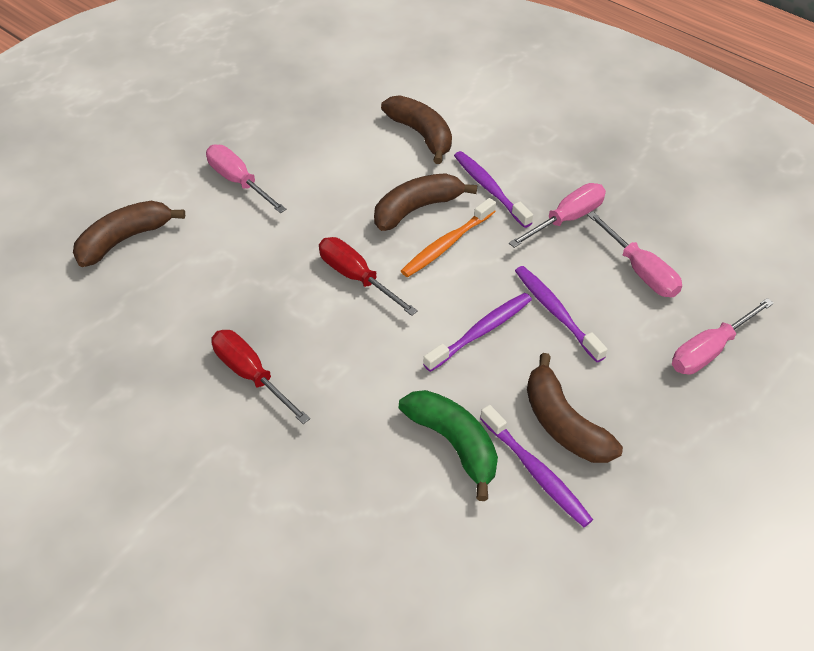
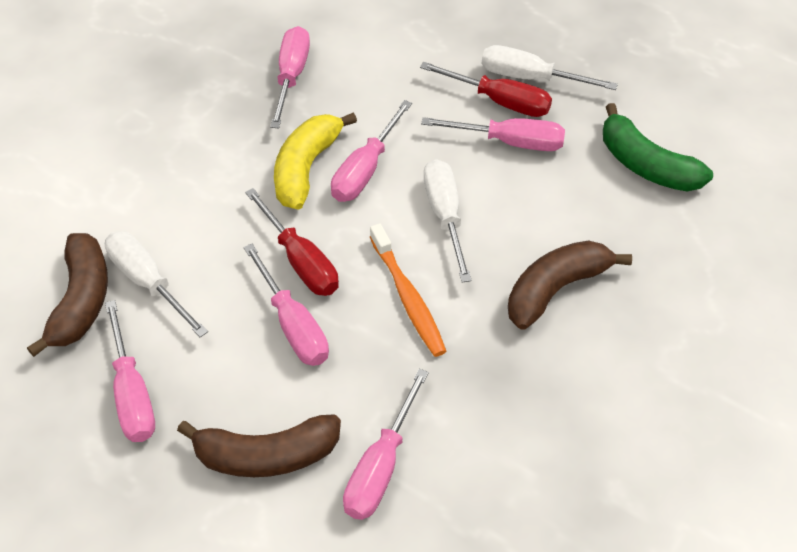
brown banana: [73,201,185,267] [374,173,477,231] [381,95,452,164] [527,353,623,463] = 4 -> [27,233,108,357] [177,414,341,477] [508,240,632,330] = 3
pink screwdriver: [206,145,286,213] [509,183,606,248] [587,211,682,297] [672,298,774,375] = 4 -> [105,300,155,442] [244,244,329,366] [270,26,310,128] [331,100,412,202] [343,369,429,520] [421,117,565,151] = 6
purple toothbrush: [423,293,532,372] [454,151,533,228] [480,405,593,527] [515,266,607,362] = 4 -> none = 0
white screwdriver: none = 0 -> [105,232,208,337] [424,159,472,282] [482,45,618,90] = 3
yellow banana: none = 0 -> [274,112,357,210] = 1

